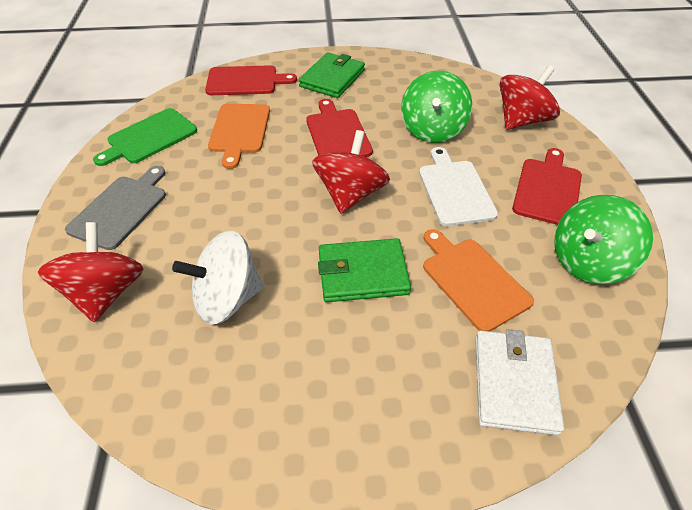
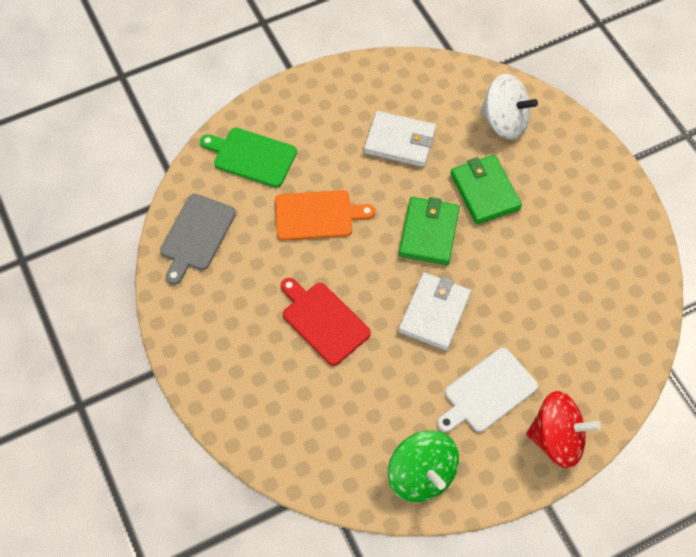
green spinning top: [401,71,473,143] [554,195,653,284] = 2 -> [388,430,459,502] = 1
orange cutting board: [208,104,270,169] [423,229,534,331] = 2 -> [275,190,375,241] = 1
red cutting board: [205,65,297,95] [306,99,373,157] [512,148,582,225] = 3 -> [281,278,371,366] = 1
red spinning top: [38,222,144,322] [312,130,390,214] [500,65,560,130] = 3 -> [526,391,600,469] = 1
white wallet: [475,329,564,435] = 1 -> [364,111,436,167] [398,272,471,351] = 2

